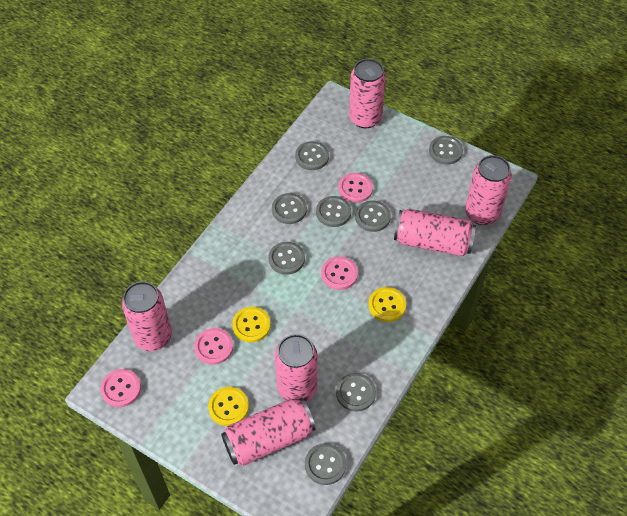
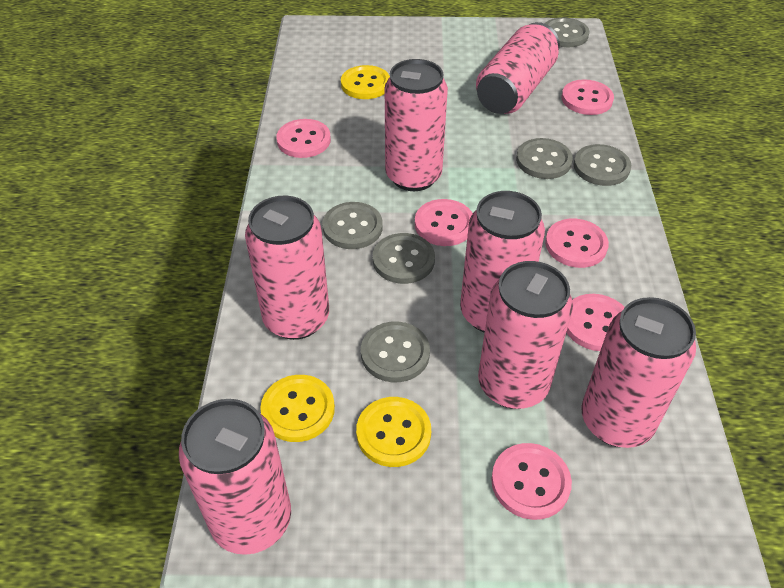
grey button: [269,242,305,275] [272,193,307,224] [295,141,329,170] [305,443,346,485] [316,196,351,227] [336,373,376,412] [355,201,391,232] [429,136,463,165] = 8 -> [322,202,383,249] [361,321,430,382] [373,233,435,284] [516,138,573,179] [545,17,589,47] [574,144,631,186] = 6
pink button: [100,369,141,407] [194,328,233,365] [321,256,358,290] [338,173,373,203] = 4 -> [276,119,331,158] [415,199,473,246] [491,443,572,520] [545,219,609,268] [562,80,614,115] [566,294,624,351] = 6
pink can: [122,281,172,351] [221,398,315,466] [275,334,317,402] [349,59,386,128] [394,209,476,256] [465,155,512,225] = 6 -> [179,399,291,555] [245,196,329,340] [385,59,448,191] [460,191,545,333] [476,22,560,114] [478,261,573,409] [581,297,696,448] = 7

